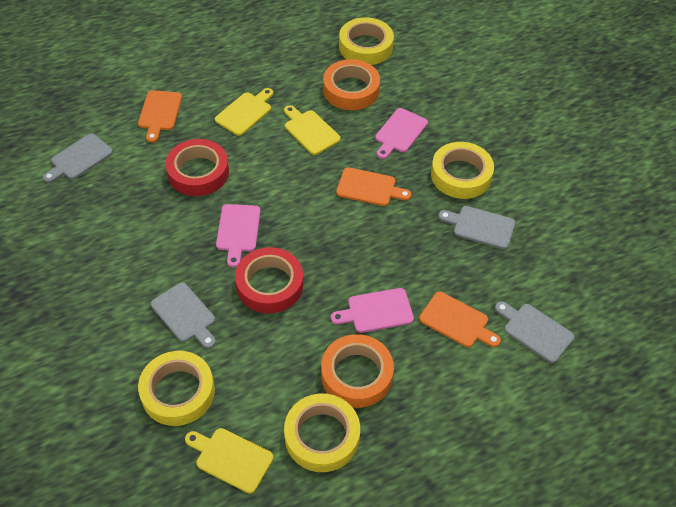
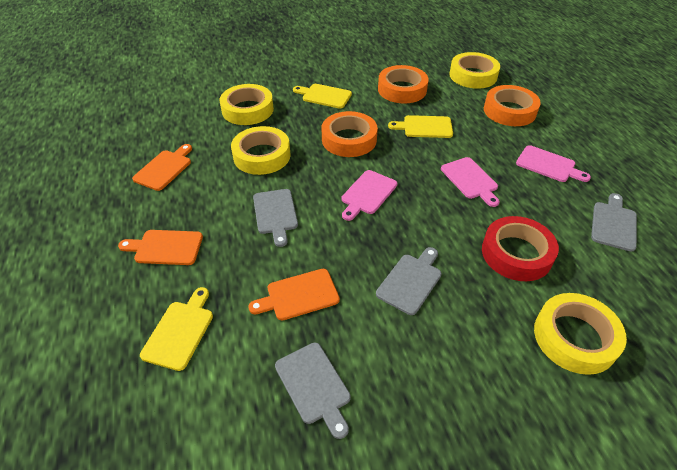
orange tape: [321,334,394,408] [323,59,380,110] = 2 -> [322,111,378,157] [378,65,429,104] [484,85,541,126] = 3
red tape: [166,139,229,196] [235,247,303,313] = 2 -> [482,216,559,281] = 1

